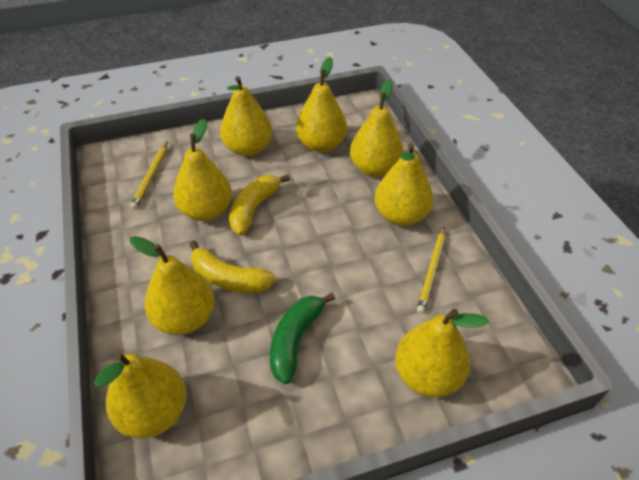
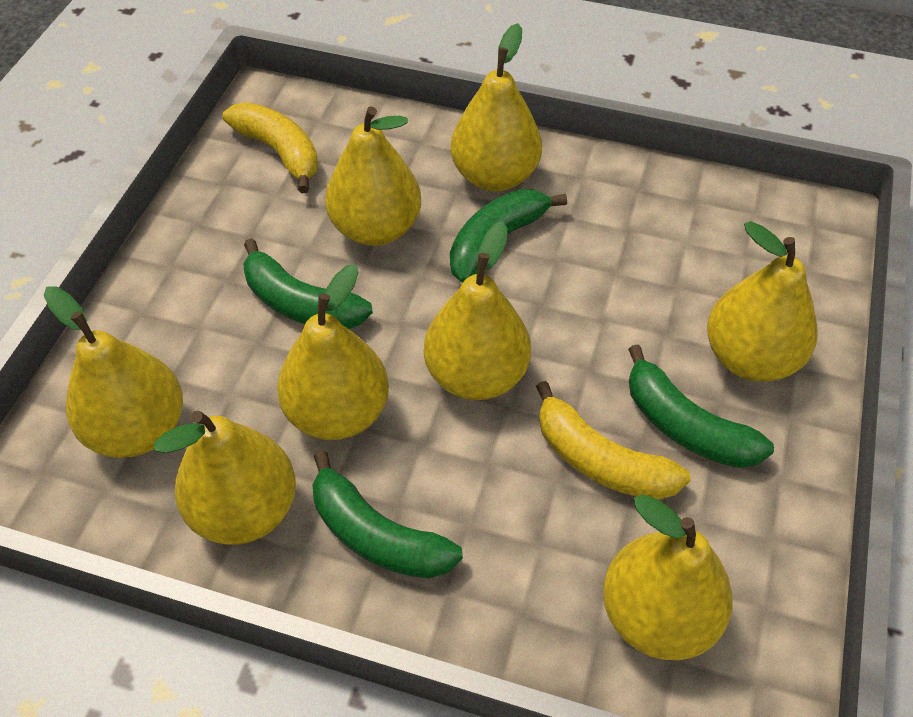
green banana: [270,293,335,384] = 1 -> [243,239,373,329] [312,450,463,579] [450,189,567,283] [628,344,774,468] = 4
yellow pencil: [130,142,167,209] [417,227,445,314] = 2 -> none = 0

